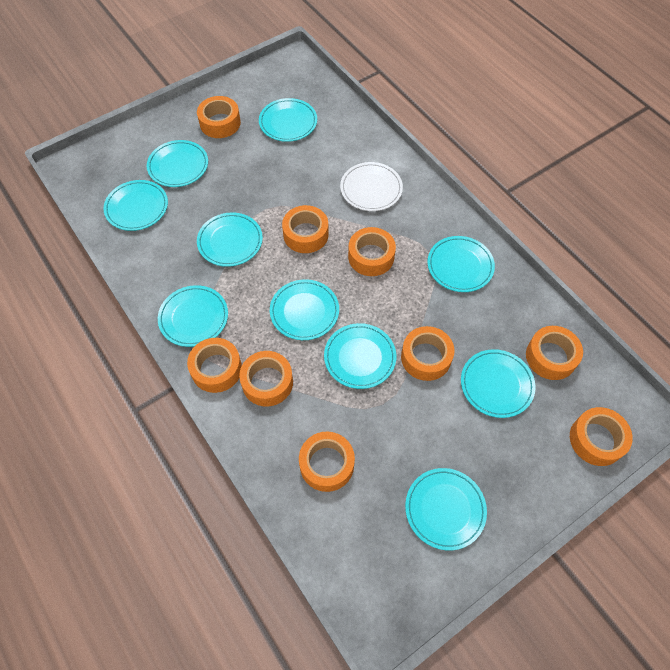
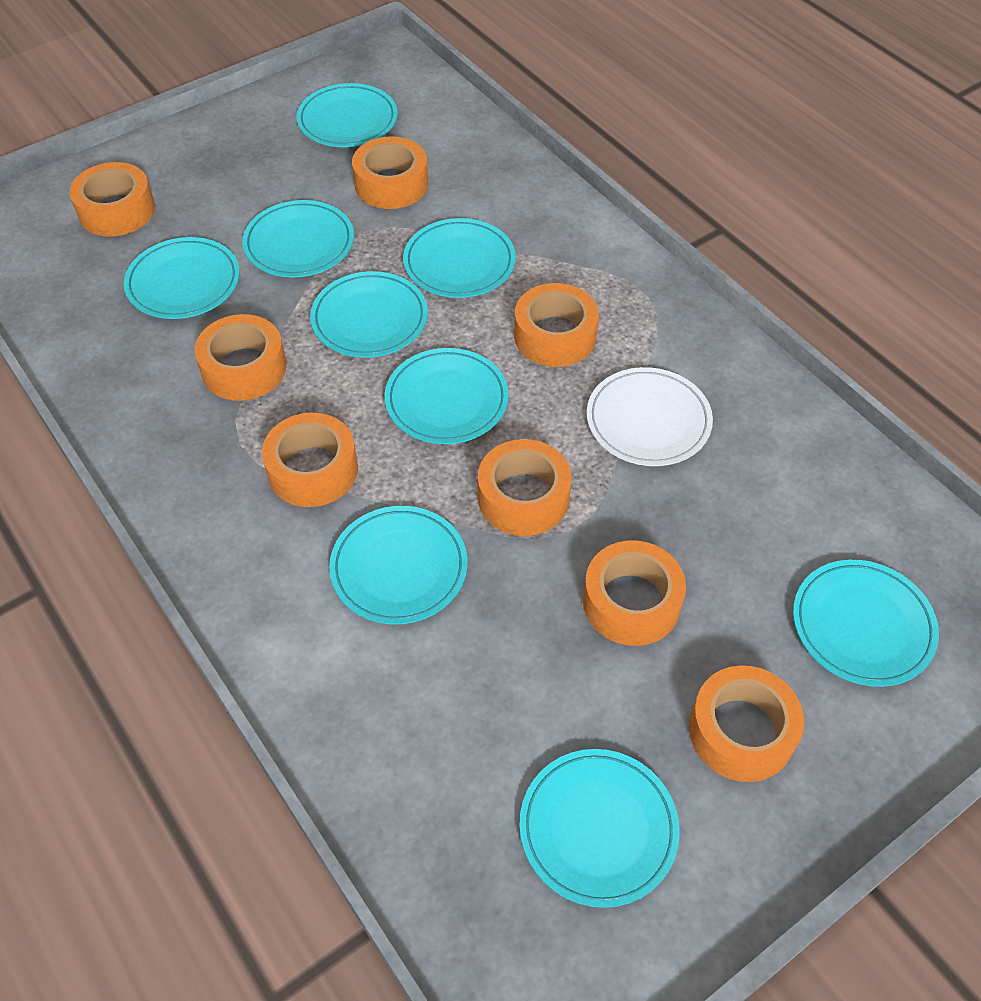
orange tape: [187,338,242,393] [197,96,241,138] [239,351,293,406] [282,205,329,253] [299,432,355,492] [348,227,396,276] [401,326,455,381] [526,326,583,380] [570,407,633,466] = 9 -> [69,162,155,237] [195,314,286,401] [262,413,358,507] [352,136,428,209] [478,439,571,536] [514,283,599,367] [583,540,686,646] [689,665,804,782] = 8
turquoise plate: [103,180,168,231] [147,140,208,187] [158,285,228,347] [197,212,263,267] [259,98,317,142] [270,279,339,340] [324,323,396,389] [405,468,487,551] [427,236,495,292] [461,349,536,418] = 10 -> [124,237,240,319] [242,200,354,277] [296,83,398,147] [310,271,428,358] [329,506,467,624] [385,348,509,444] [403,218,516,298] [519,749,680,908] [793,560,939,687] = 9

